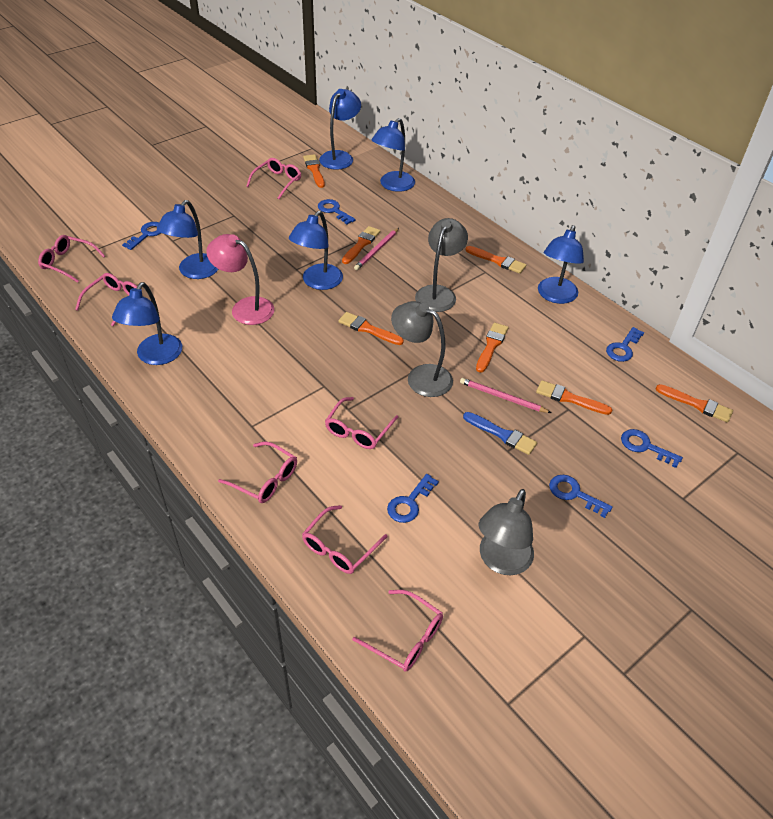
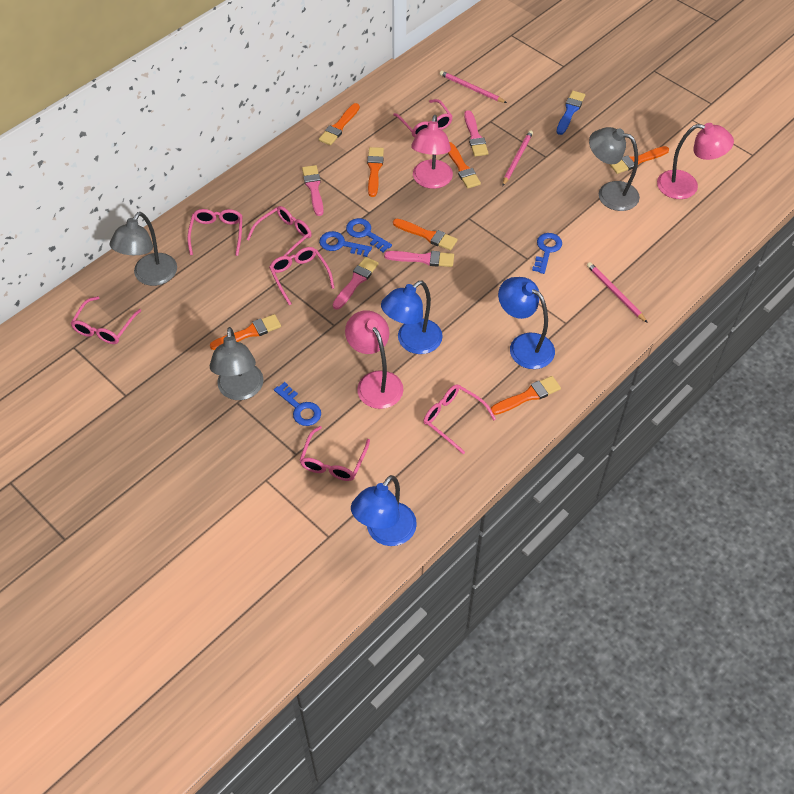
blue key: [122,222,161,250] [318,199,356,224] [387,474,439,523] [549,475,613,518] [606,327,645,362] [621,429,683,468] = 6 -> [274,382,321,426] [319,231,372,257] [346,218,392,253] [532,233,562,274] = 4
blue lamp: [112,282,182,365] [157,200,218,279] [289,211,343,290] [319,89,361,170] [372,118,415,192] [538,225,584,304] = 6 -> [351,475,417,546] [381,281,443,354] [498,277,555,369] = 3
pink brush: none = 0 -> [302,165,324,216] [333,257,379,310] [384,251,454,267] [464,110,488,156] = 4
pink lamp: [206,234,274,325] = 1 -> [345,310,403,409] [411,115,453,189] [657,123,734,199] = 3
pink pencil: [354,228,399,270] [460,378,551,413] = 2 -> [440,71,507,103] [502,130,533,186] [587,262,648,323] = 3

